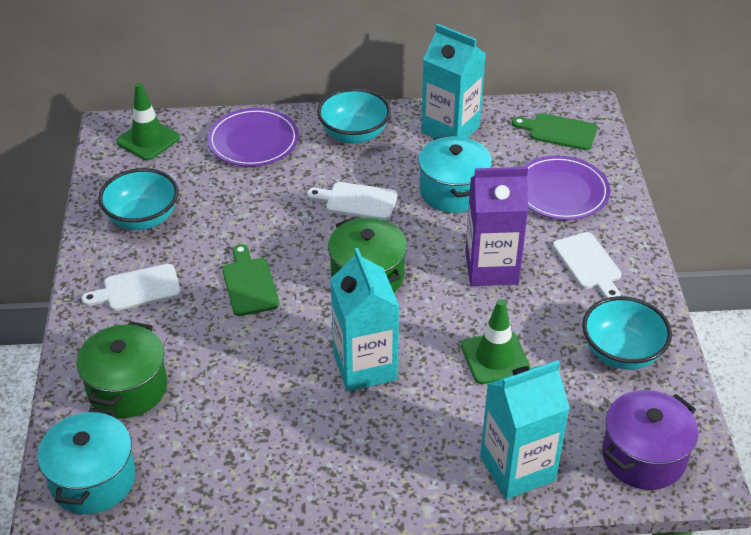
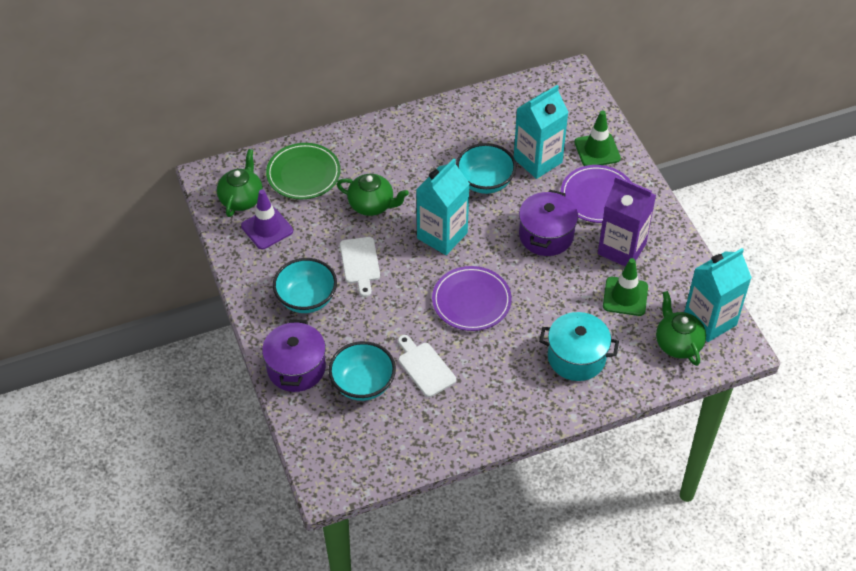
green cutting board: [222,244,280,316] [512,113,597,150] = 2 -> none = 0
green plate: none = 0 -> [266,143,341,199] = 1
green pot: [77,321,167,418] [328,217,407,293] = 2 -> none = 0
green teapot: none = 0 -> [217,149,263,217] [337,174,409,216] [656,291,706,366] = 3
purple pot: [602,390,698,490] = 1 -> [262,319,326,392] [519,190,578,256] = 2
purple traffic cone: none = 0 -> [241,189,293,249] = 1
turquoise pot: [37,408,136,514] [418,135,492,213] = 2 -> [539,312,619,381] = 1
white cutting board: [81,264,181,311] [307,182,397,220] [553,232,622,298] = 3 -> [340,237,380,297] [398,335,456,397] = 2

